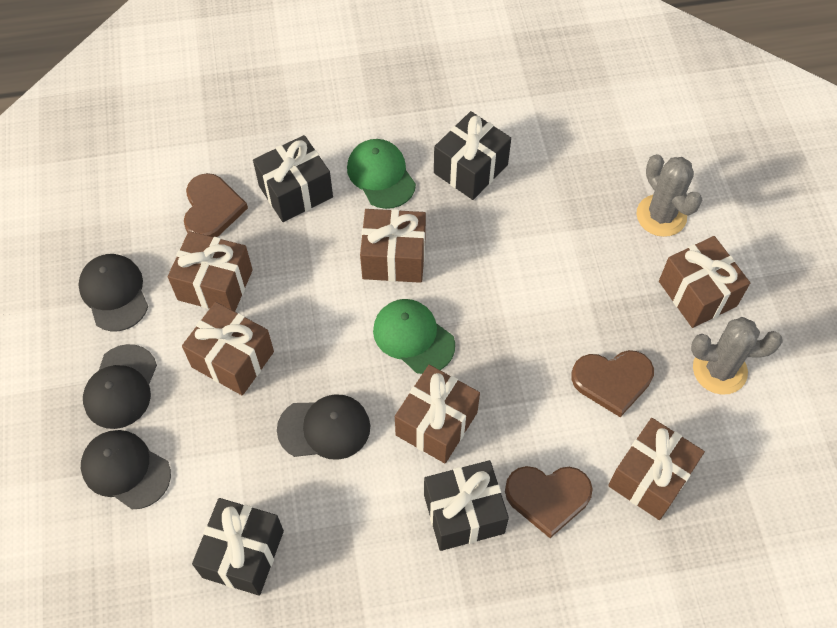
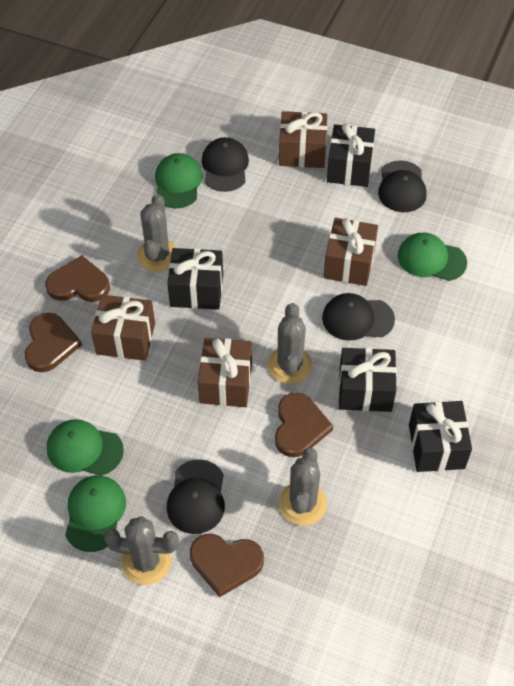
brown gift: [168,231,253,312] [182,302,274,396] [360,209,426,283] [395,365,480,463] [608,418,705,520] [659,236,750,328] = 6 -> [91,295,155,361] [198,337,252,407] [279,111,327,168] [324,218,378,286] = 4
brown heart: [184,173,248,237] [505,466,593,538] [571,350,654,417] = 3 -> [25,313,82,372] [45,255,110,302] [190,534,264,597] [275,393,333,457] = 4
green cap: [347,139,416,209] [373,299,455,374] = 2 -> [47,419,124,476] [65,475,126,552] [155,153,203,209] [398,233,467,281] = 4
grey cactus: [636,154,702,237] [691,317,783,395] = 2 -> [104,516,179,585] [137,194,177,272] [268,303,313,384] [279,448,327,526] = 4

